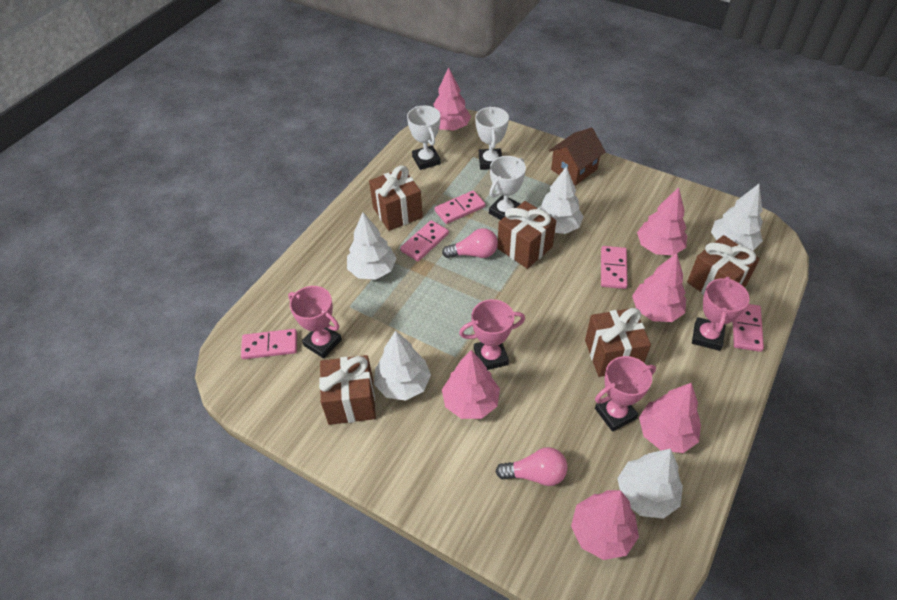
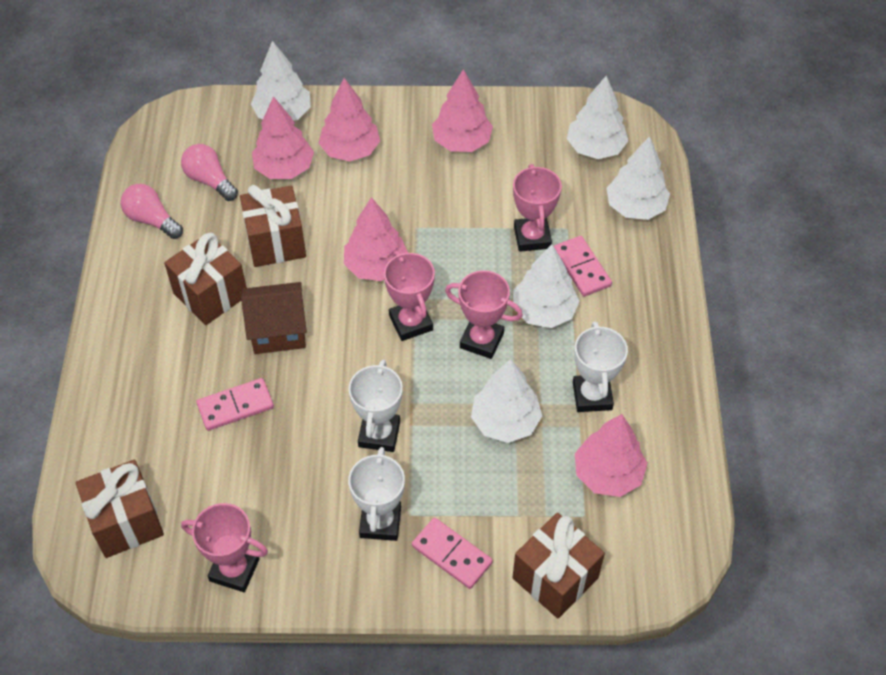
brown gift: [319,355,376,425] [369,165,423,231] [497,201,556,269] [585,308,651,377] [687,235,760,295] = 5 -> [76,460,164,558] [164,233,247,325] [240,185,306,267] [513,513,605,618] = 4
pink domino: [241,329,297,359] [400,220,449,261] [435,190,485,224] [601,246,628,289] [733,304,764,352] = 5 -> [196,378,274,431] [412,518,493,589] [554,236,612,296] = 3
pink tree: [433,67,471,131] [442,350,500,419] [571,490,639,560] [632,253,686,322] [637,187,687,255] [639,383,701,453] = 6 -> [252,96,314,179] [319,78,380,162] [344,197,408,281] [432,69,493,152] [575,414,648,497] = 5

